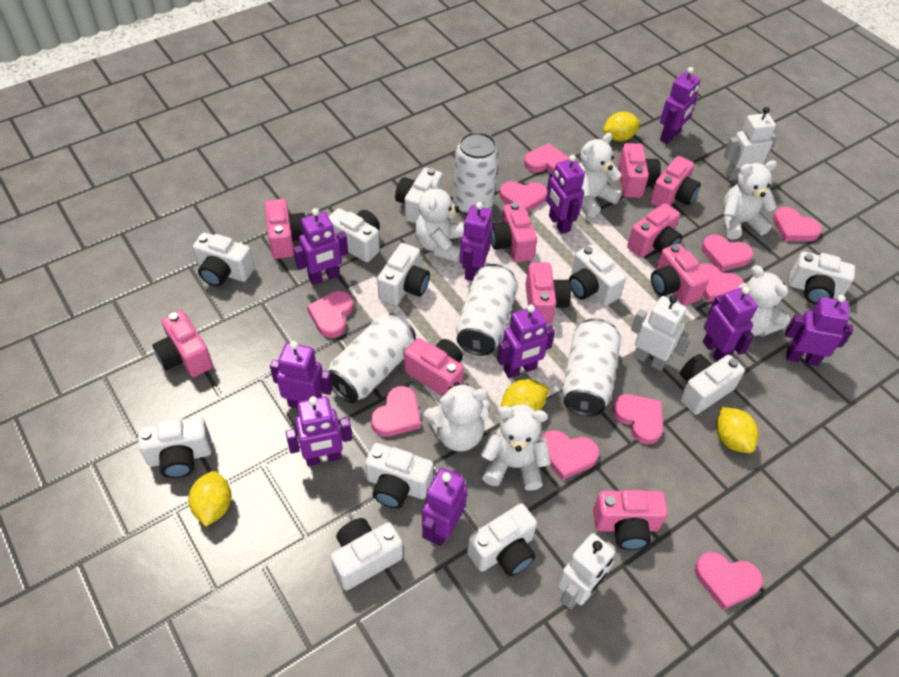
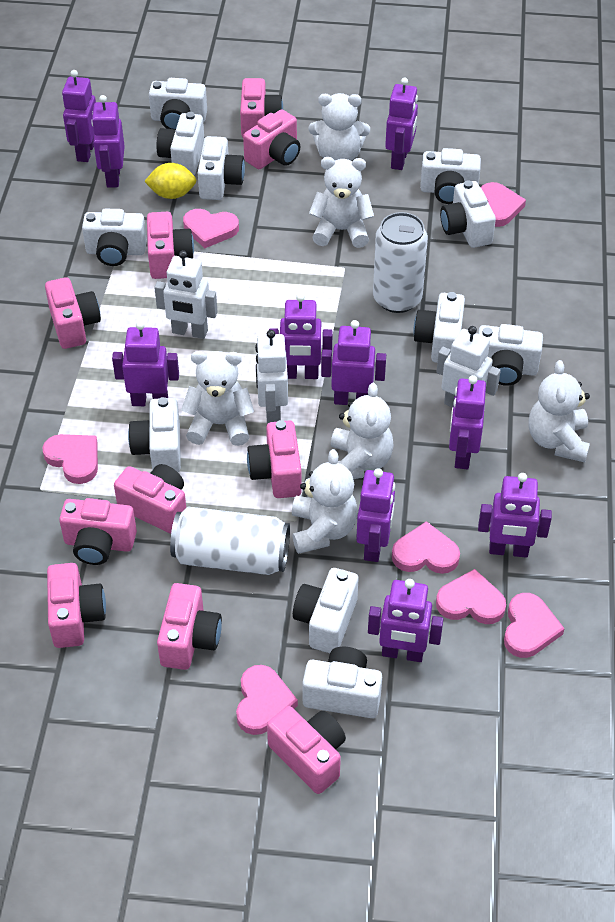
pink heart: [307,291,354,338] [371,386,421,437] [500,181,547,212] [524,143,569,172] [541,430,599,480] [612,394,663,444] [695,552,763,610] [699,263,744,302] [702,235,753,272] [773,207,822,241] = 10 -> [42,434,98,484] [183,209,239,248] [236,665,298,735] [392,521,460,574] [436,569,506,624] [481,182,526,227] [504,593,565,658] = 7
white can: [328,313,416,403] [453,132,499,215] [456,264,518,356] [562,318,621,416] = 4 -> [170,507,290,575] [373,212,428,313] = 2
yellow lemon: [188,471,231,527] [501,379,549,411] [603,112,641,141] [716,407,759,453] = 4 -> [144,163,196,199] = 1

